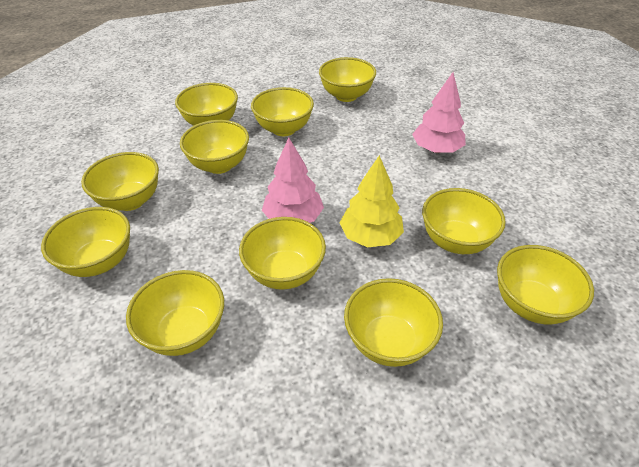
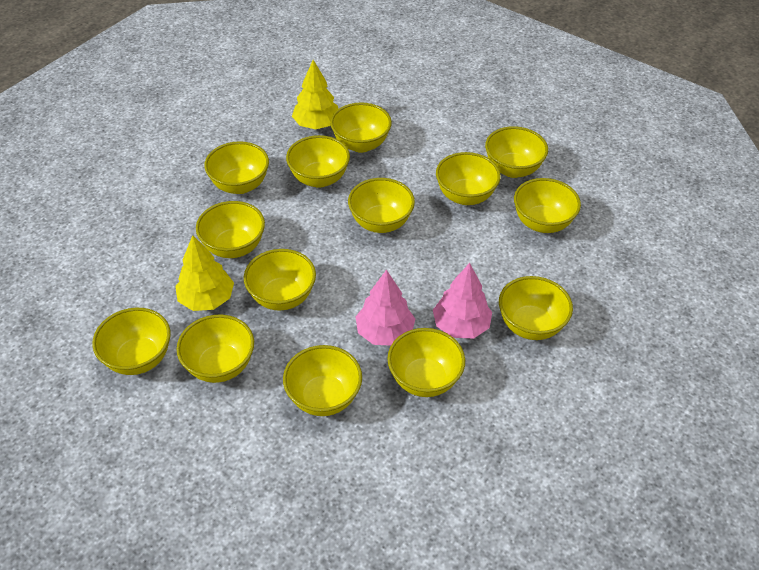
yellow bowl: [41,207,130,277] [81,152,159,211] [126,270,224,356] [175,83,238,126] [180,120,249,174] [239,217,326,290] [251,87,314,136] [319,57,376,102] [344,278,443,367] [422,188,506,254] [497,245,594,325] = 11 -> [92,308,170,375] [176,315,254,383] [196,201,265,258] [204,141,269,194] [244,249,316,310] [283,345,362,416] [286,135,350,187] [330,102,392,153] [348,178,415,233] [387,328,465,397] [436,152,501,205] [485,126,548,178] [499,276,573,340] [514,178,581,233] = 14
yellow tree: [340,155,404,247] = 1 -> [175,235,234,311] [292,60,338,129] = 2

